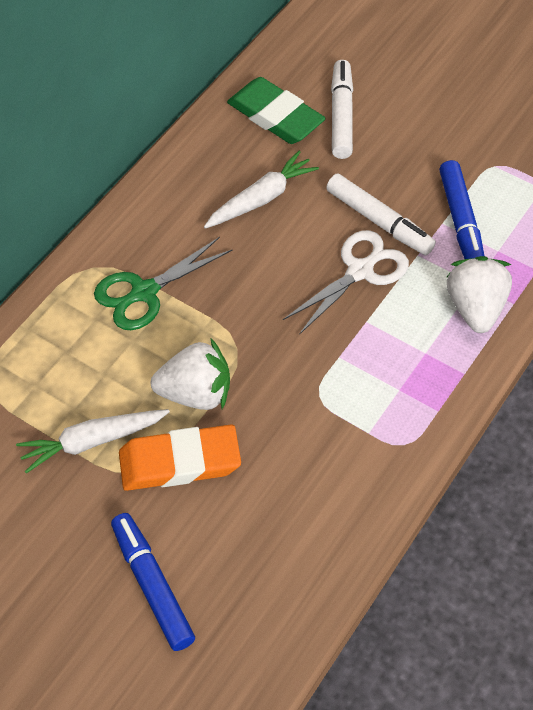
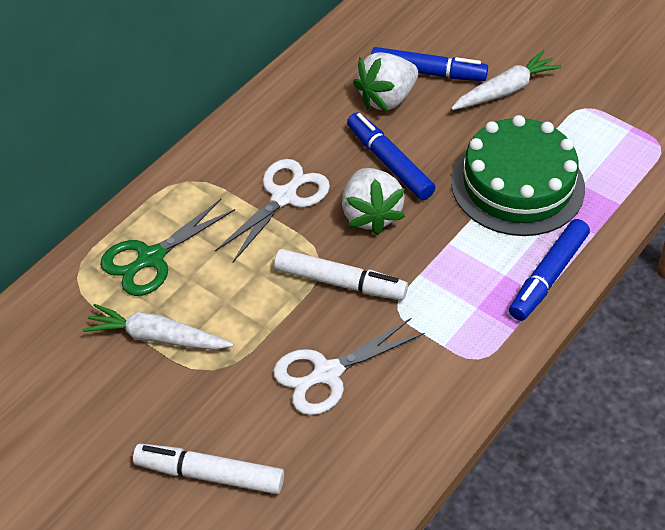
blue marker: [111,513,195,651] [439,160,484,259] = 2 -> [347,112,435,200] [371,47,488,81] [509,219,590,321] = 3
green cake: none = 0 -> [451,115,585,236] = 1
green eraser: [227,77,326,144] = 1 -> none = 0
orange eraser: [119,424,241,491] = 1 -> none = 0
white scissors: [283,230,409,335] = 1 -> [215,159,330,263] [273,318,425,415] = 2

